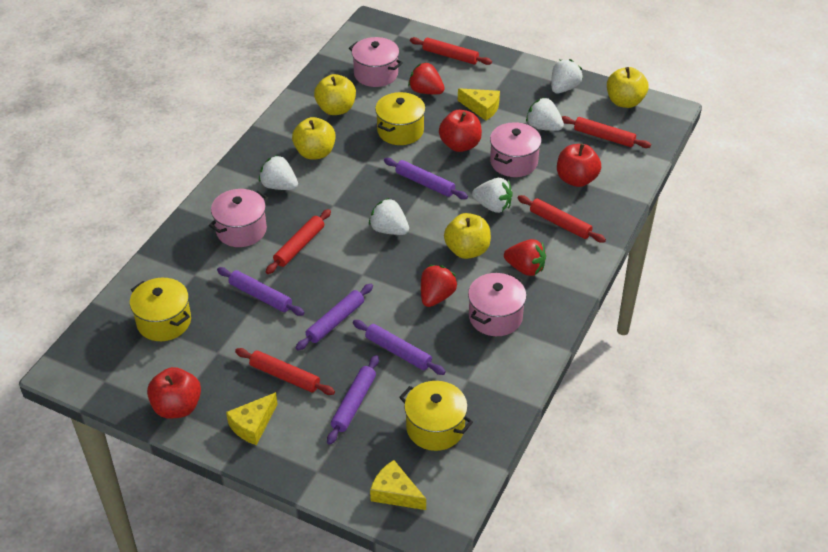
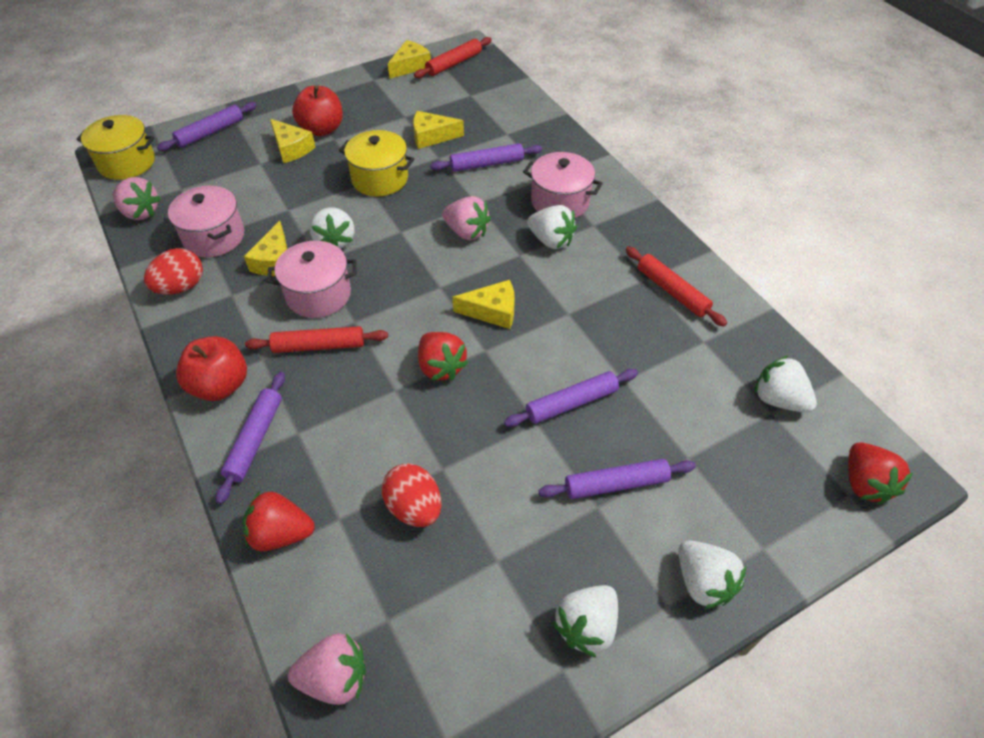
pink pot: [209,189,268,247] [349,37,403,87] [468,273,527,336] [490,122,542,177] = 4 -> [168,186,244,257] [267,241,357,318] [523,152,603,218] = 3
pink strawberry: none = 0 -> [113,177,161,220] [288,633,366,705] [442,196,491,240] = 3
red apple: [147,367,201,419] [439,110,482,152] [557,144,601,187] = 3 -> [176,336,247,401] [292,85,343,136] = 2
red egg: none = 0 -> [144,248,203,295] [382,464,442,527] = 2
red rolling pin: [235,348,335,395] [266,209,331,274] [410,37,492,65] [518,195,606,243] [562,116,651,148] = 5 -> [245,326,388,353] [414,37,492,78] [625,247,727,327] = 3
yellow apple: [292,117,336,160] [314,74,356,115] [444,213,491,259] [607,67,649,108] = 4 -> none = 0
yellow cheese: [226,392,277,445] [370,460,426,510] [458,88,500,121] = 3 -> [244,221,287,276] [270,119,315,163] [388,40,431,78] [413,111,464,149] [453,280,515,329] = 5
yellow pot: [130,278,191,341] [375,92,425,145] [399,381,473,451] = 3 -> [76,115,155,180] [339,130,414,197] = 2

